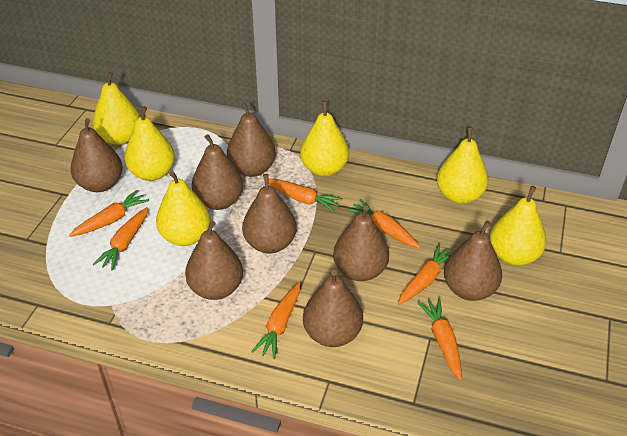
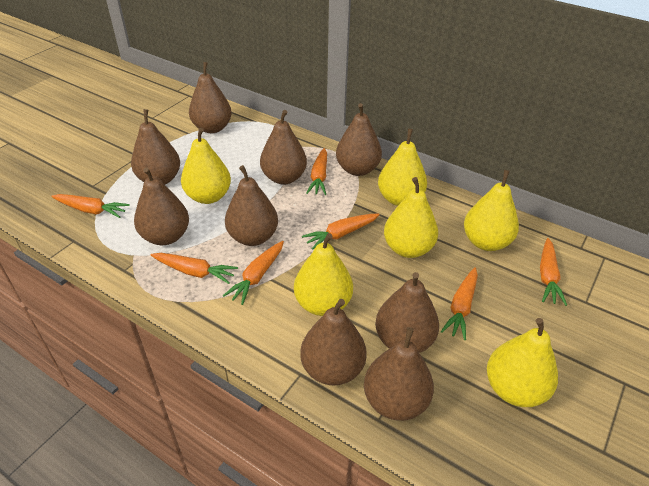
brown pear: [71,118,122,192] [185,221,243,300] [191,134,243,210] [227,102,276,177] [242,174,297,254] [303,270,363,347] [333,205,389,281] [444,220,502,301] = 8 -> [131,109,180,185] [134,167,189,245] [189,62,232,133] [225,165,278,246] [260,110,307,185] [300,299,367,385] [336,103,382,176] [364,327,434,421] [375,272,439,353] = 9

